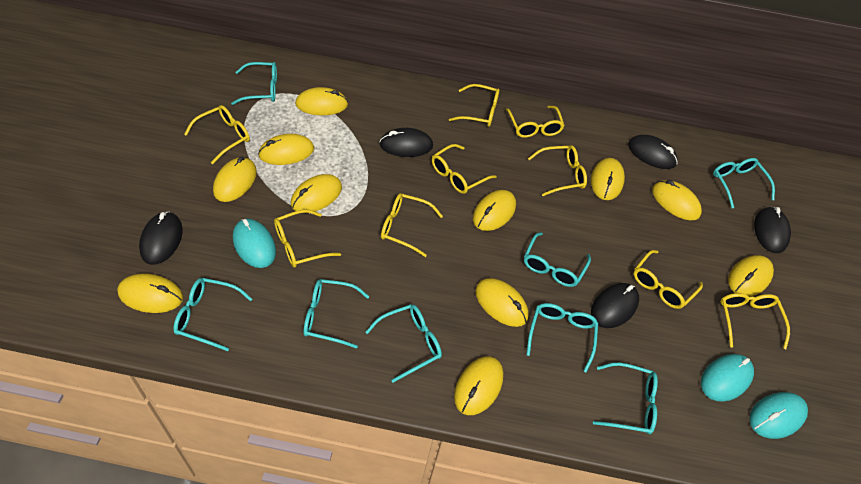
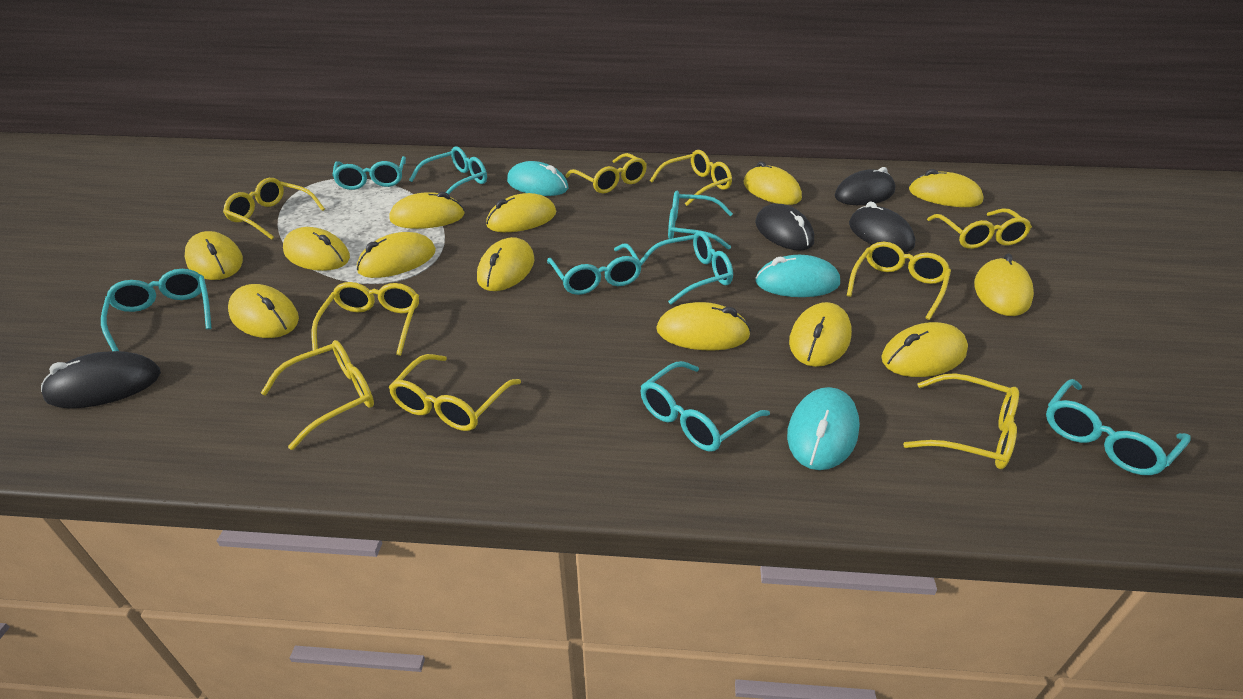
black mouse: [139,211,183,265] [379,128,433,157] [591,283,639,328] [628,135,678,169] [754,207,791,253] = 5 -> [41,351,161,408] [755,204,814,251] [834,167,895,205] [849,202,915,253] = 4
yellow mouse: [117,274,183,313] [213,156,257,202] [258,134,314,165] [291,174,342,211] [295,87,348,115] [454,356,503,415] [473,190,516,231] [475,278,529,327] [591,158,625,200] [652,180,702,220] [728,255,774,297] = 11 -> [185,231,243,280] [228,284,299,338] [283,227,350,271] [357,232,436,278] [389,192,465,229] [477,237,534,291] [486,193,556,232] [656,302,751,351] [743,161,802,205] [789,302,852,367] [881,322,968,377] [909,169,984,207] [974,254,1034,316] = 13

